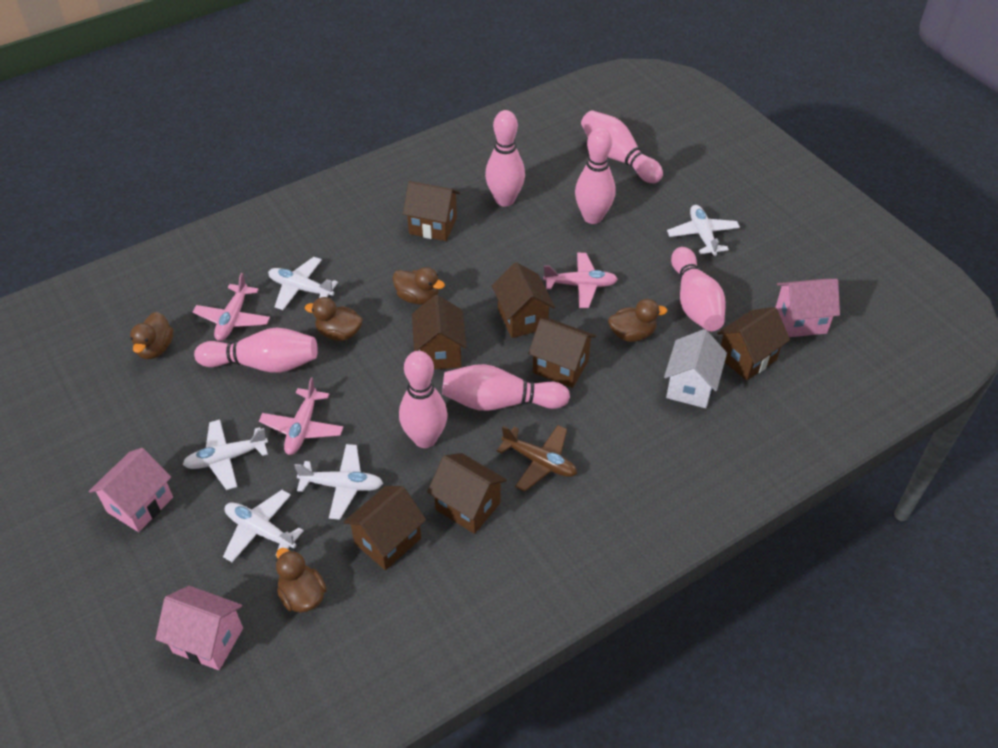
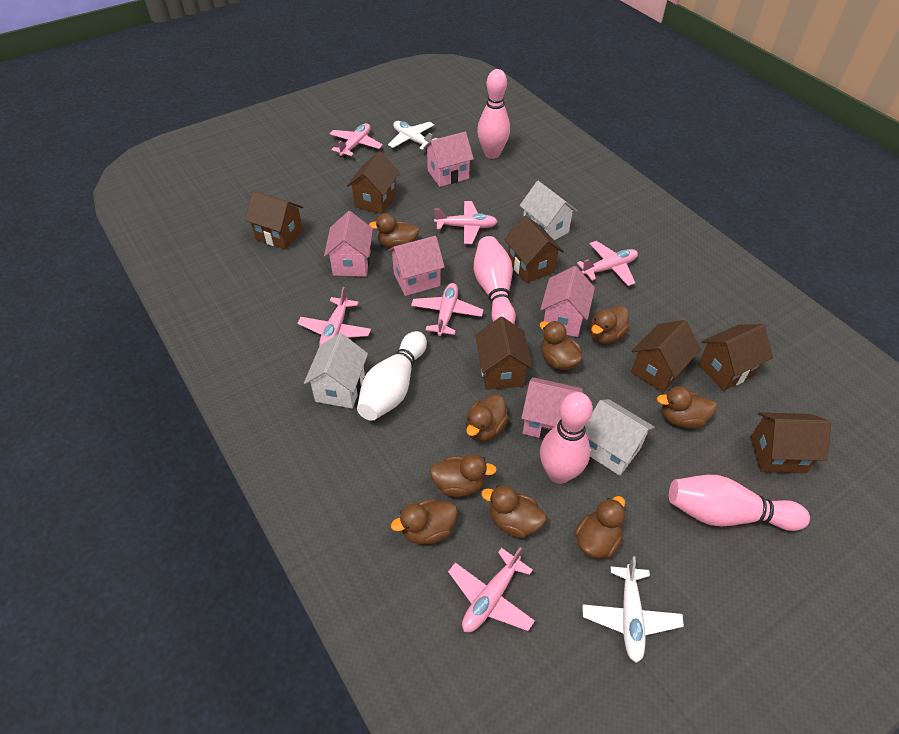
brown duck: [130,312,173,359] [276,548,327,613] [305,297,363,341] [393,267,445,305] [608,299,667,342] = 5 -> [369,213,419,248] [391,499,458,544] [430,454,497,497] [466,394,509,442] [481,485,546,538] [540,321,582,370] [574,496,626,559] [590,305,630,344] [657,386,717,429] = 9
brown plane: [497,425,577,492] = 1 -> none = 0
pink bowling pin: [194,328,318,373] [399,351,447,448] [442,364,570,411] [485,110,525,207] [575,127,615,224] [581,110,663,183] [671,247,726,331] = 7 -> [474,236,516,324] [477,69,510,159] [540,392,593,484] [669,475,810,531] = 4
pink house: [89,448,173,532] [156,586,243,670] [776,279,840,337] = 3 -> [324,211,373,277] [388,236,445,296] [423,132,474,187] [521,377,583,440] [540,266,595,337] = 5
pink plane: [193,273,270,341] [259,377,343,455] [543,253,618,308] = 3 -> [297,287,371,346] [330,123,383,158] [411,283,483,336] [434,201,498,244] [448,547,535,632] [577,241,638,286] = 6
white bowling pin: none = 0 -> [357,331,427,421] = 1
white house: [664,329,727,408] = 1 -> [304,333,368,408] [520,181,578,240] [585,399,655,476] = 3
white plane: [183,420,268,490] [223,490,304,562] [268,257,338,310] [294,444,383,520] [667,205,740,256] = 5 -> [388,121,437,150] [582,556,684,663] = 2

